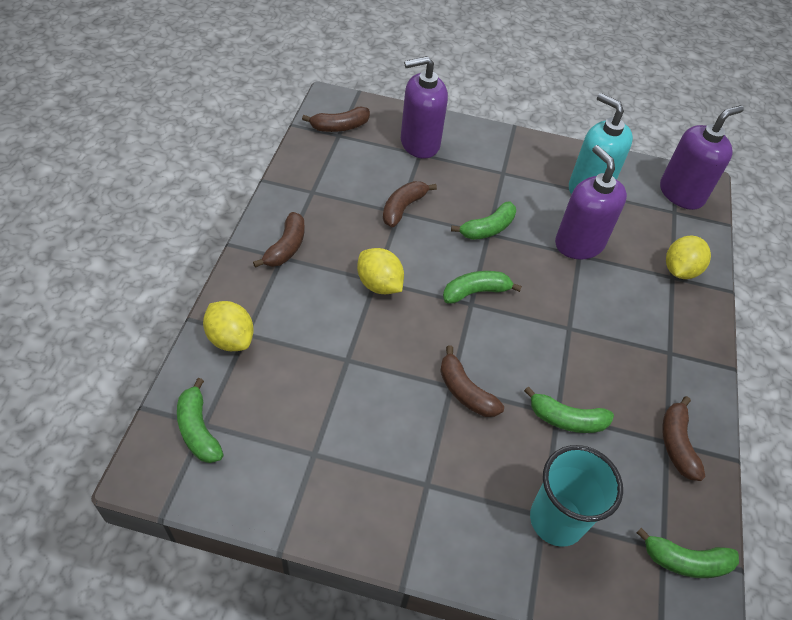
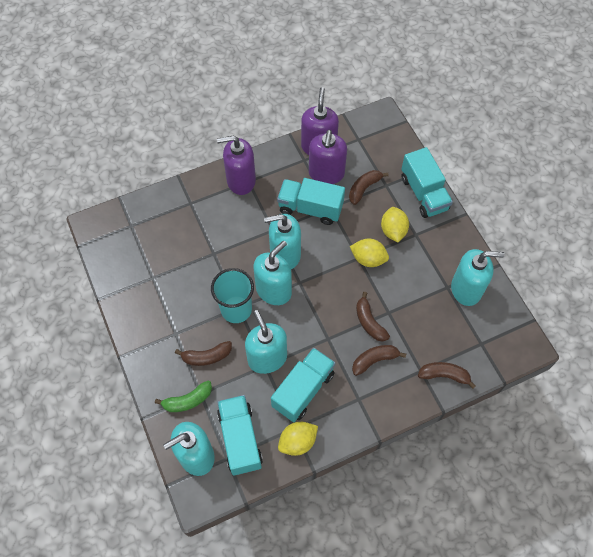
green banana: [177,378,224,463] [443,271,522,304] [451,202,516,240] [524,387,614,433] [636,528,739,578] = 5 -> [155,381,212,412] = 1
turquoise soap dispenser: [569,93,633,194] = 1 -> [163,422,215,476] [245,310,287,374] [253,241,292,305] [264,214,301,269] [451,249,505,306] = 5
turquoise truck: none = 0 -> [217,395,263,476] [271,348,335,422] [277,178,345,225] [402,147,453,218] = 4

